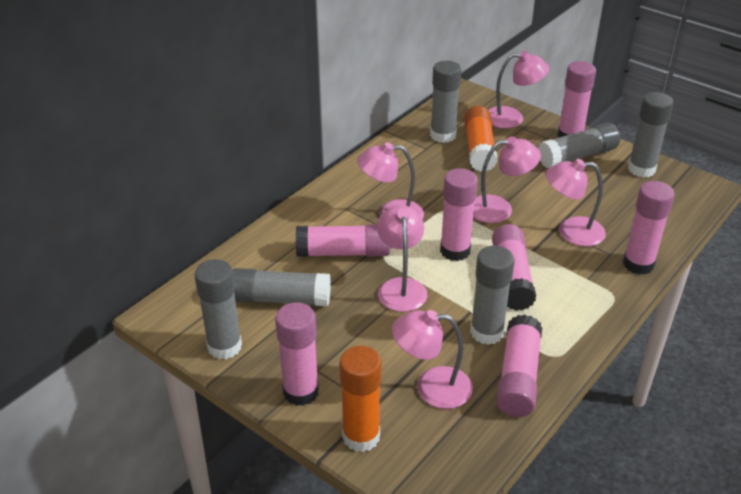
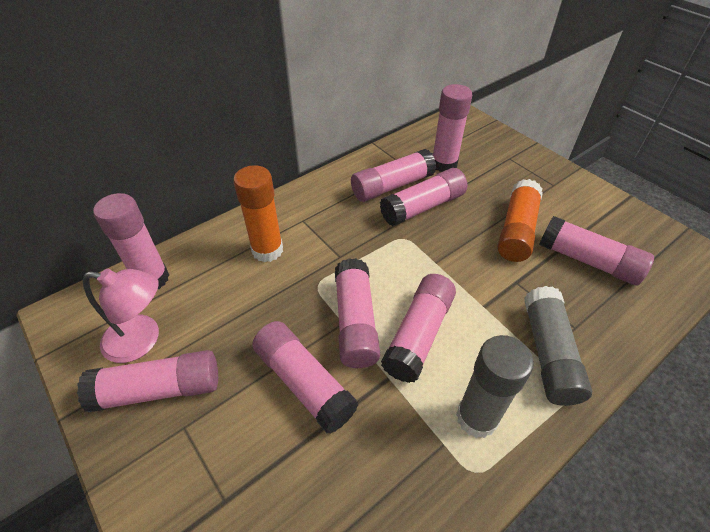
grey glue stick: [194,259,242,359] [232,268,331,306] [430,61,461,143] [470,246,515,345] [538,123,620,168] [628,92,673,177] = 6 -> [456,335,534,438] [524,286,592,406] = 2
pink glue stick: [275,302,319,406] [296,224,390,257] [440,168,478,261] [492,224,536,311] [496,314,542,417] [557,61,596,138] [623,181,675,275] = 7 -> [77,350,218,412] [93,193,169,289] [252,321,358,434] [335,258,380,368] [351,149,436,202] [380,168,467,226] [381,274,456,383] [433,84,472,172] [539,216,654,286] = 9
pink lamp: [357,142,424,219] [377,205,427,312] [392,310,473,409] [473,137,541,223] [489,51,549,128] [546,159,606,246] = 6 -> [83,269,159,363] = 1

